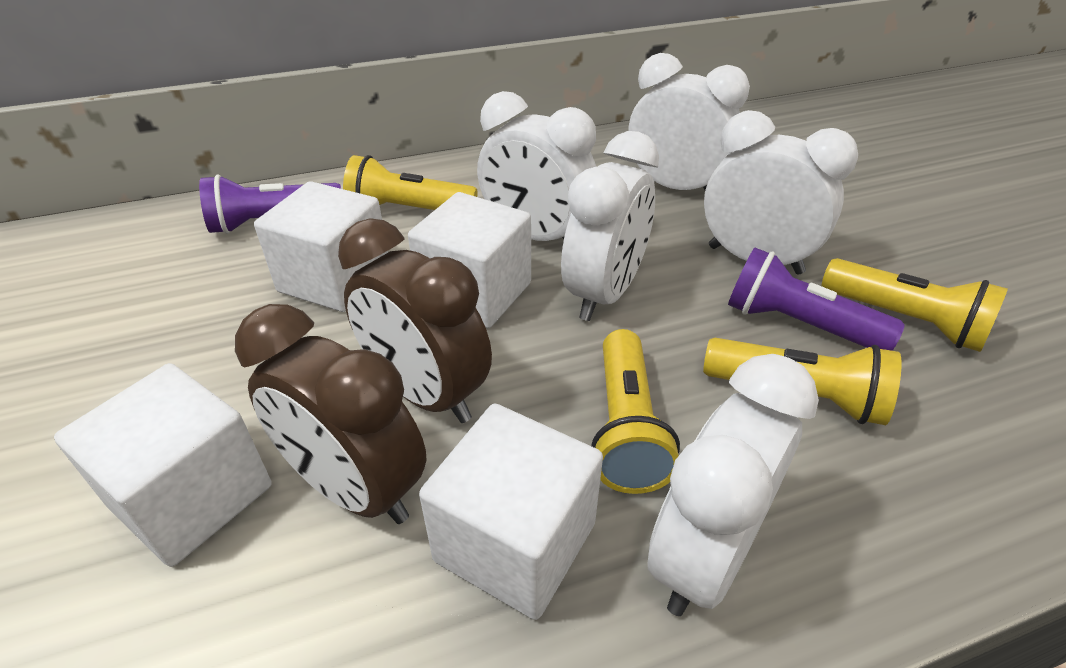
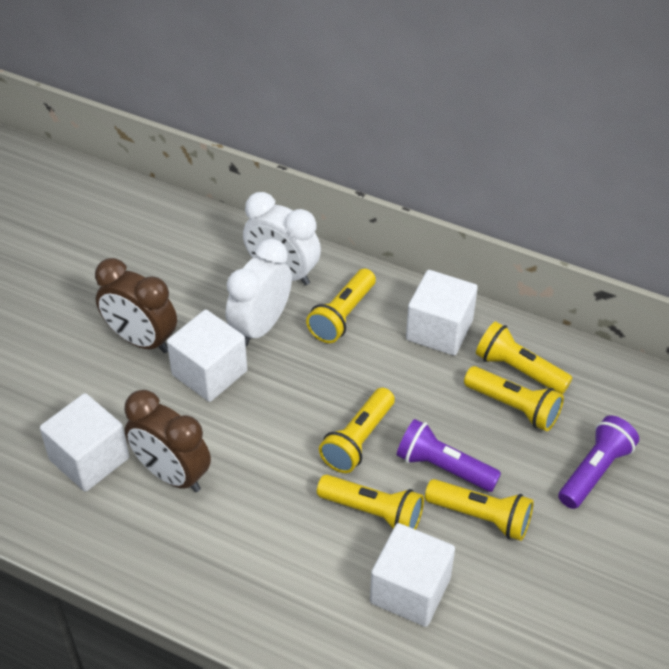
white clock: [477,91,596,241] [561,131,659,321] [628,53,750,190] [647,354,819,616] [704,110,858,275] = 5 -> [226,239,292,347] [243,192,321,286] = 2
yellow flashlight: [343,155,477,210] [591,329,680,494] [703,338,902,425] [822,258,1008,352] = 4 -> [306,269,376,343] [317,475,424,530] [319,388,395,473] [425,479,534,541] [464,366,564,431] [476,321,572,394] = 6

